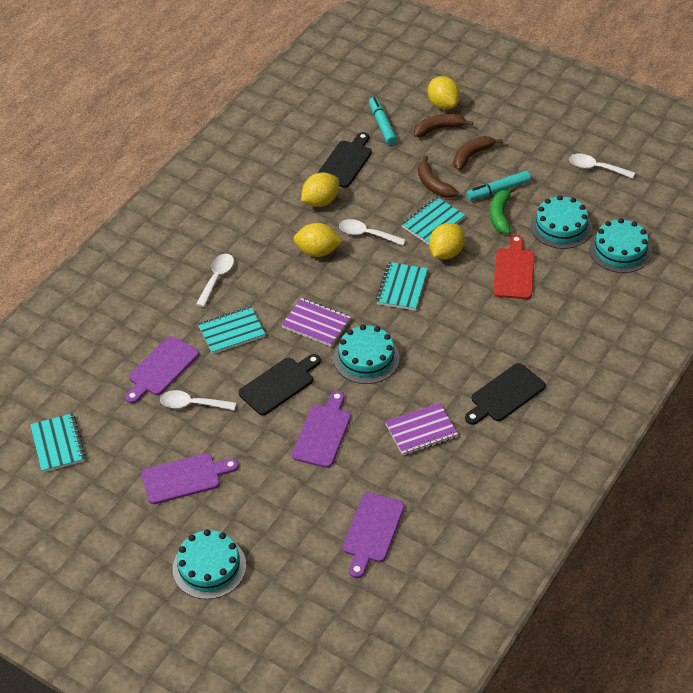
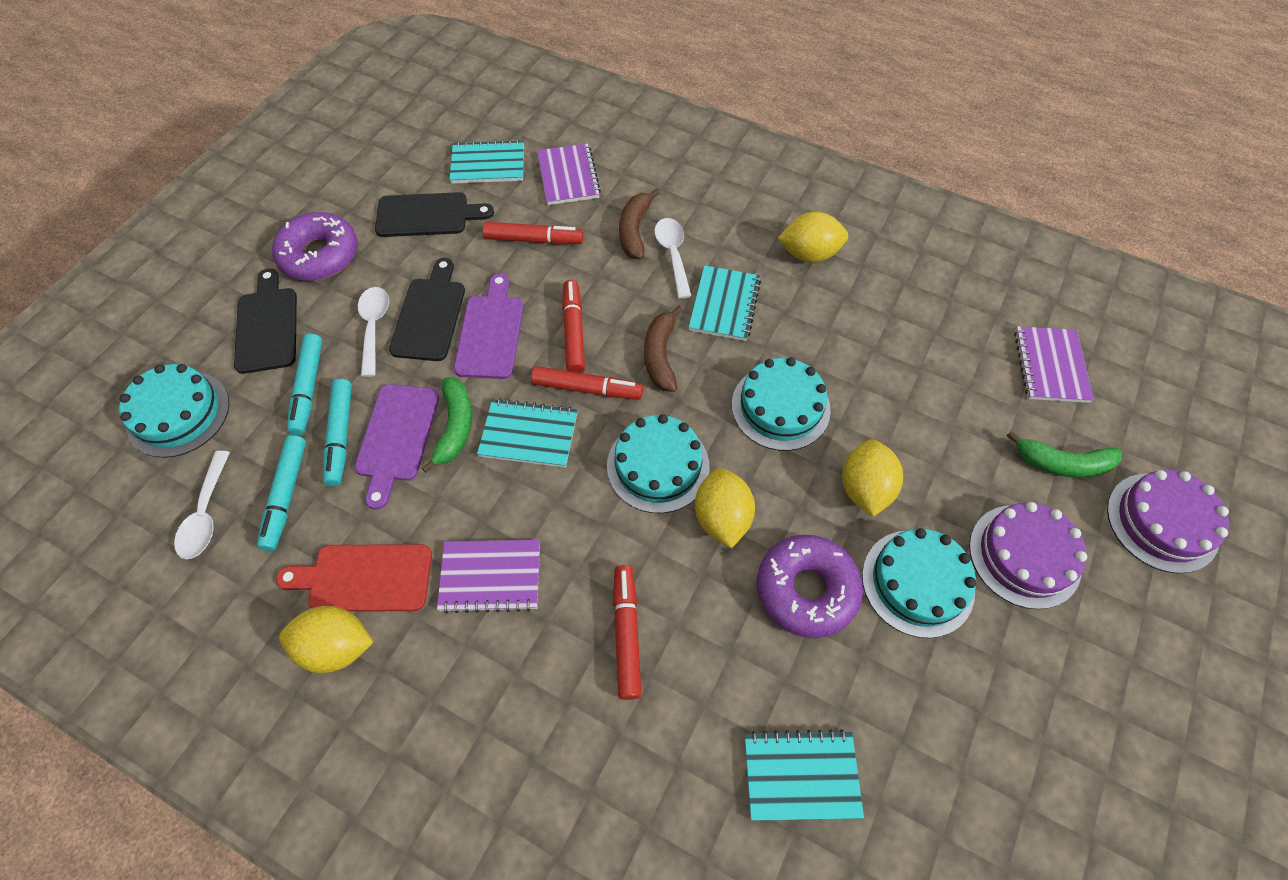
brown banana: [414,114,473,137] [418,155,458,198] [453,136,503,170] = 3 -> [619,189,660,260] [644,305,683,392] = 2
green banana: [490,186,516,234] = 1 -> [422,377,472,473] [1006,431,1122,478] = 2
purple cake: none = 0 -> [969,502,1087,609] [1107,470,1229,573] = 2
purple cutting board: [125,336,199,403] [142,453,239,504] [292,391,351,468] [343,492,404,578] = 4 -> [354,384,439,510] [454,273,524,379] = 2
purple donut: none = 0 -> [272,212,358,281] [757,535,863,638] = 2
purple notebook: [281,298,351,347] [385,403,458,455] = 2 -> [437,540,540,613] [537,144,601,205] [1014,326,1094,403] = 3
red marker: none = 0 -> [483,222,583,245] [531,366,643,400] [562,280,585,373] [613,565,641,700] = 4
turquoise marker: [369,97,397,145] [466,171,531,201] = 2 -> [257,435,306,551] [287,334,322,435] [323,379,352,486] = 3
white spoon: [160,390,236,411] [196,254,234,307] [339,219,406,246] [569,154,635,178] = 4 -> [174,451,230,559] [358,287,389,377] [654,218,691,299] = 3

